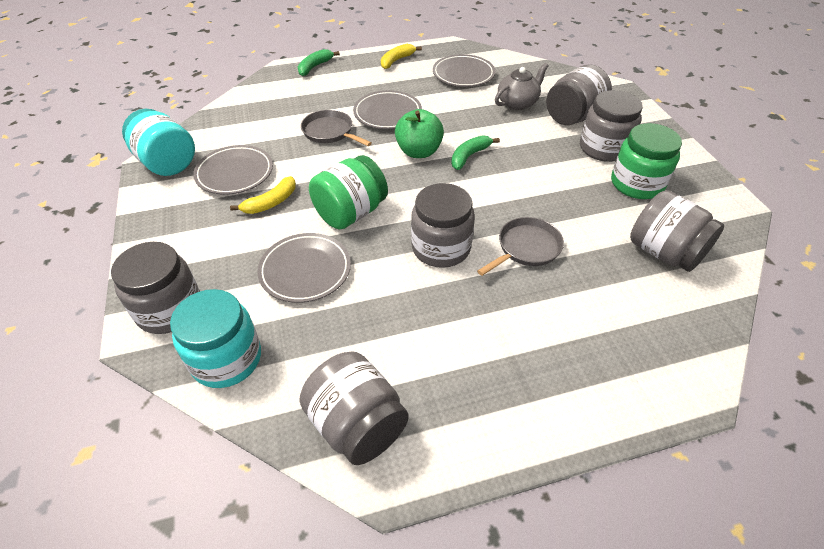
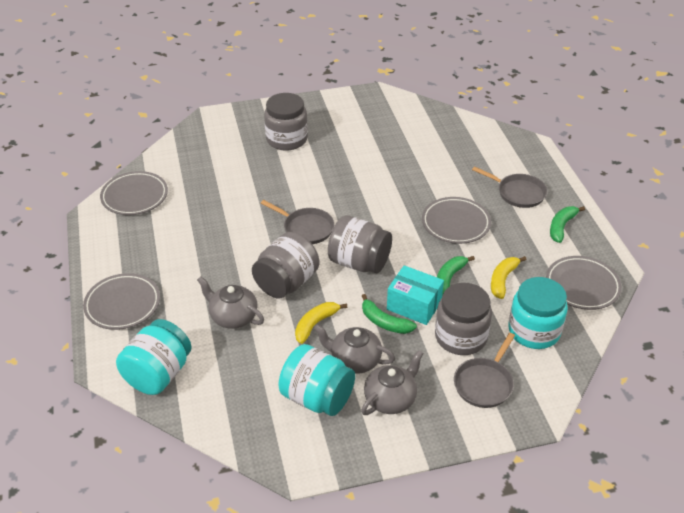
green apple: [395,109,444,158] = 1 -> none = 0
green banana: [298,49,340,76] [451,135,500,170] = 2 -> [362,294,417,334] [437,256,475,295] [550,206,585,243] = 3
green jar: [309,155,388,230] [611,123,682,199] = 2 -> none = 0
grey jar: [111,242,200,334] [299,351,409,465] [411,183,475,268] [546,64,612,125] [580,90,643,162] [630,190,724,272] = 6 -> [252,232,319,299] [264,93,308,151] [328,215,392,274] [435,283,492,355] = 4
grey pan: [301,110,372,146] [477,217,564,276] = 2 -> [261,200,334,244] [454,333,515,408] [472,166,547,208] = 3
grey teapot: [495,63,549,110] = 1 -> [197,276,264,329] [314,324,395,374] [361,350,424,415] = 3
turquoise box: none = 0 -> [387,265,444,325] = 1
turquoise jar: [122,109,195,176] [170,289,261,388] = 2 -> [116,319,191,395] [278,344,355,416] [508,277,568,349] = 3

